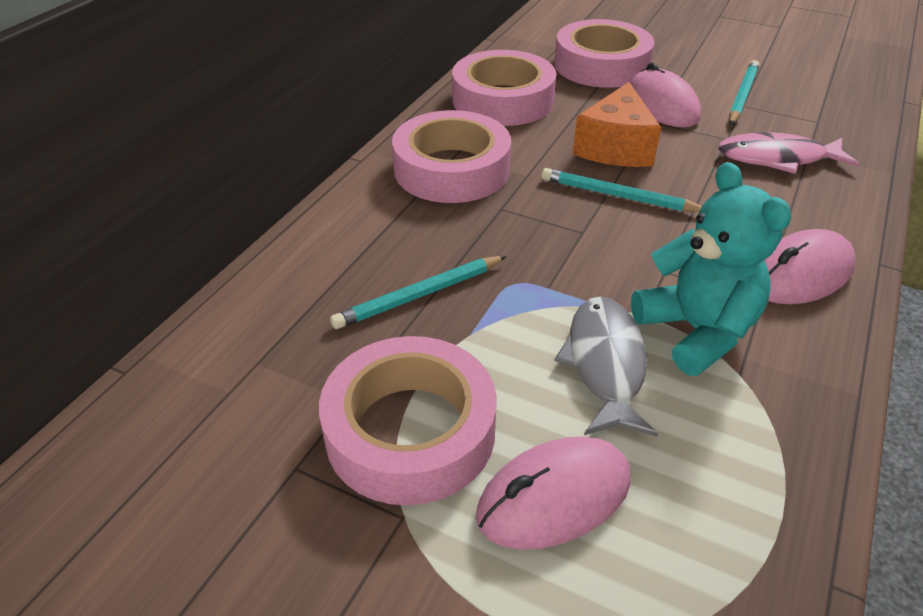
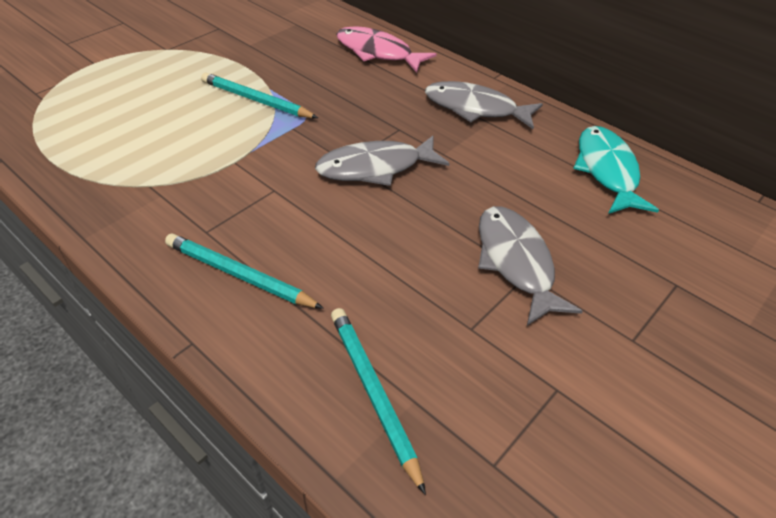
grey fish: [554,296,658,437] = 1 -> [315,135,450,186] [425,81,543,129] [478,206,583,325] = 3
orange cheese: [573,82,661,167] = 1 -> none = 0
pink mouse: [476,436,631,550] [630,62,701,128] [764,229,856,304] = 3 -> none = 0
pink tape: [319,336,497,505] [392,110,511,203] [452,50,556,126] [554,19,654,88] = 4 -> none = 0
turquoise fish: none = 0 -> [573,126,659,214] = 1
turquoise teddy bear: [631,162,791,376] = 1 -> none = 0

